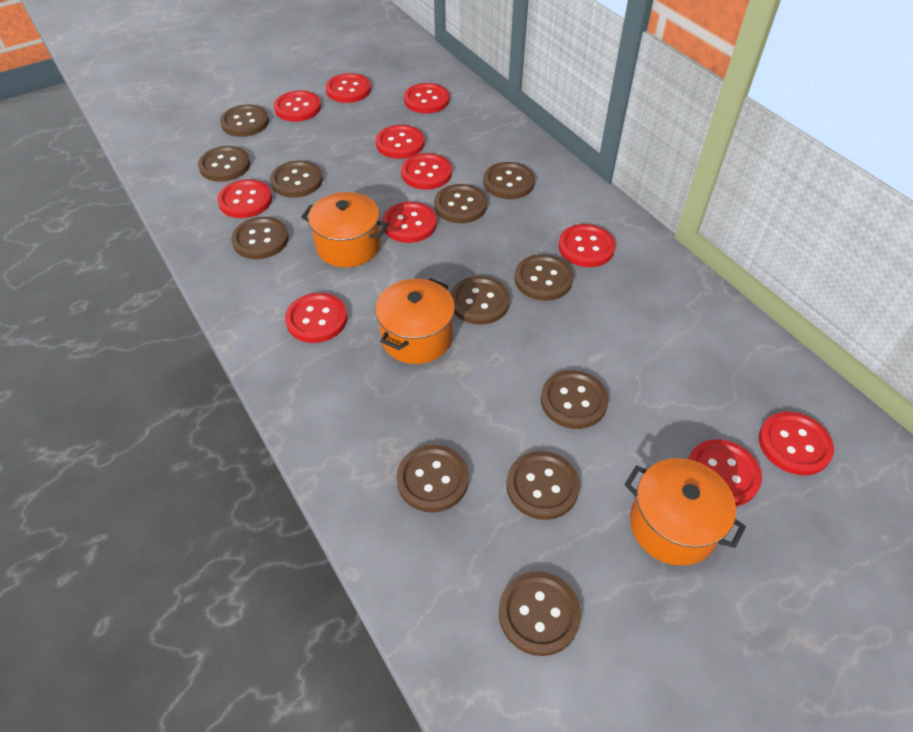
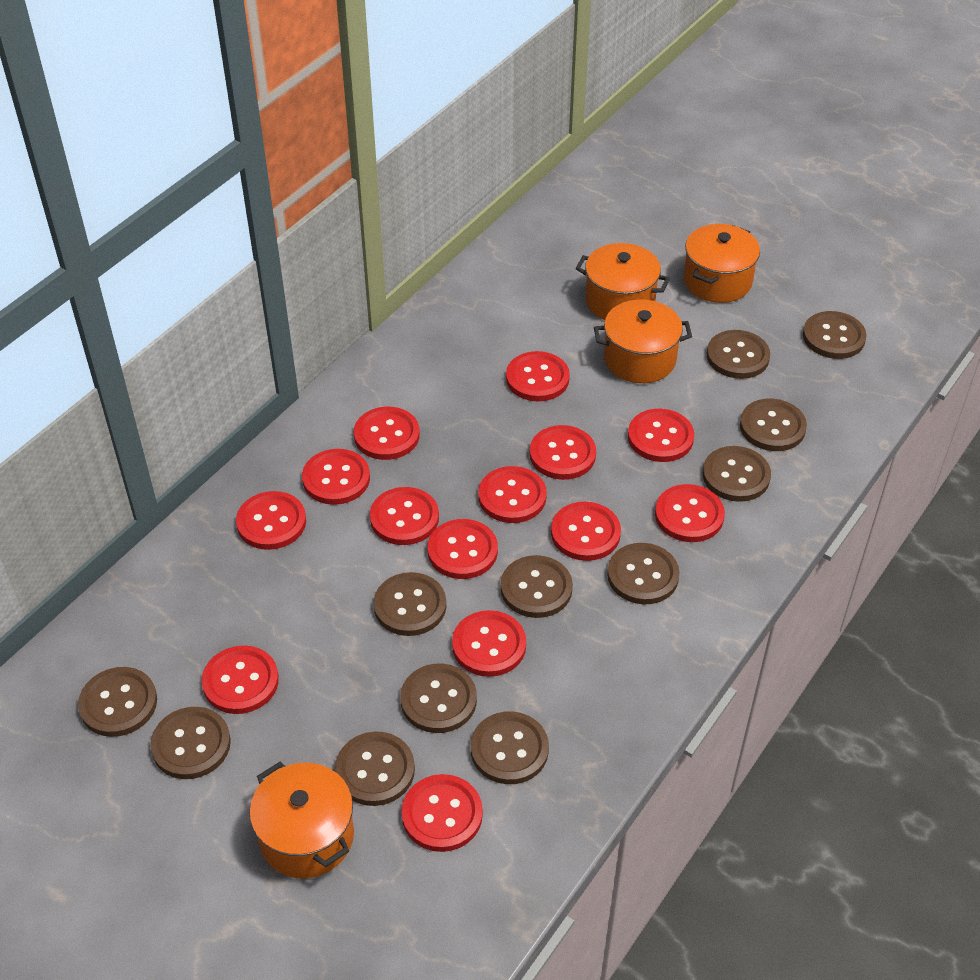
orange pot: [301,192,389,267] [375,278,455,364] [624,458,746,566] = 3 -> [250,762,354,879] [576,243,670,320] [594,300,692,383] [684,224,760,303] = 4
red button: [217,179,272,218] [274,91,321,122] [285,293,347,343] [326,73,371,103] [376,125,424,159] [382,202,437,243] [401,153,452,190] [404,83,450,113] [559,224,616,267] [688,439,762,506] [759,412,834,475] = 11 -> [202,645,279,714] [236,491,306,550] [302,449,370,505] [354,407,420,460] [370,487,439,545] [401,774,483,852] [427,519,498,579] [452,610,526,677] [478,466,547,523] [506,351,570,401] [530,425,596,480] [551,502,621,561] [628,409,694,462] [655,484,725,542] = 14

